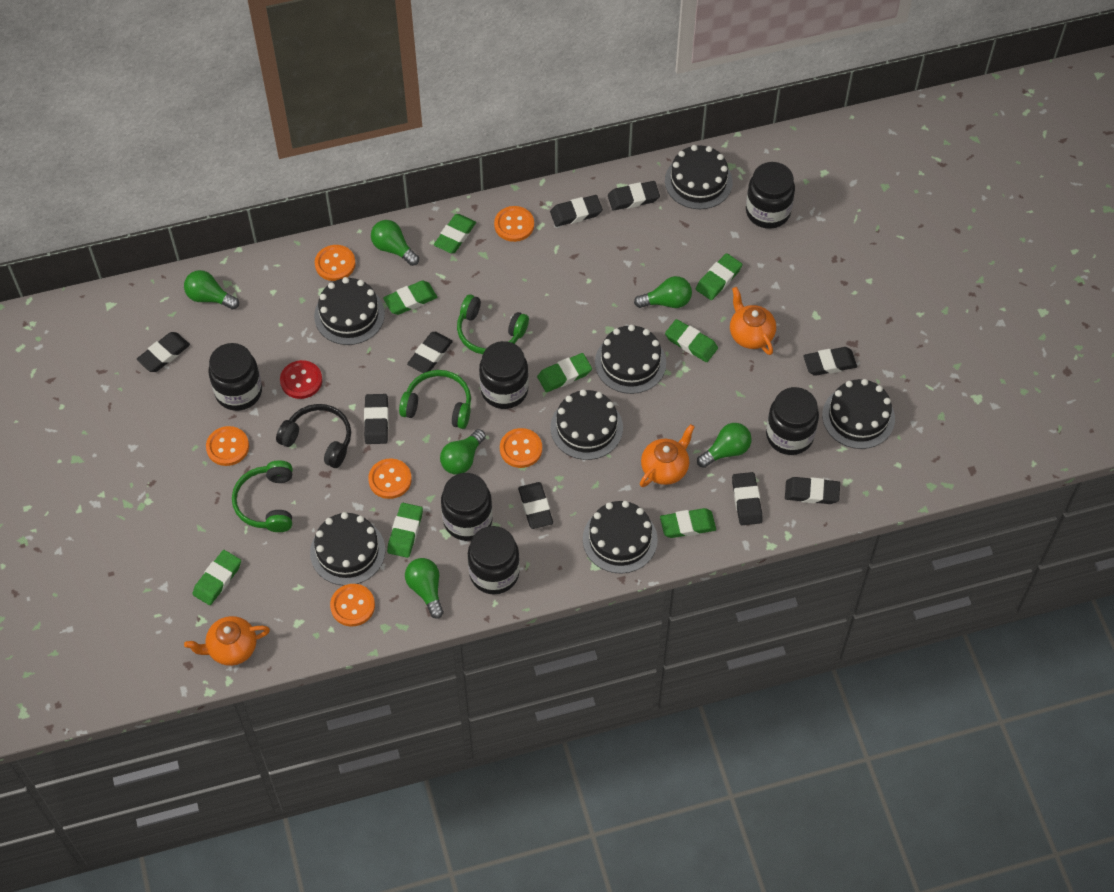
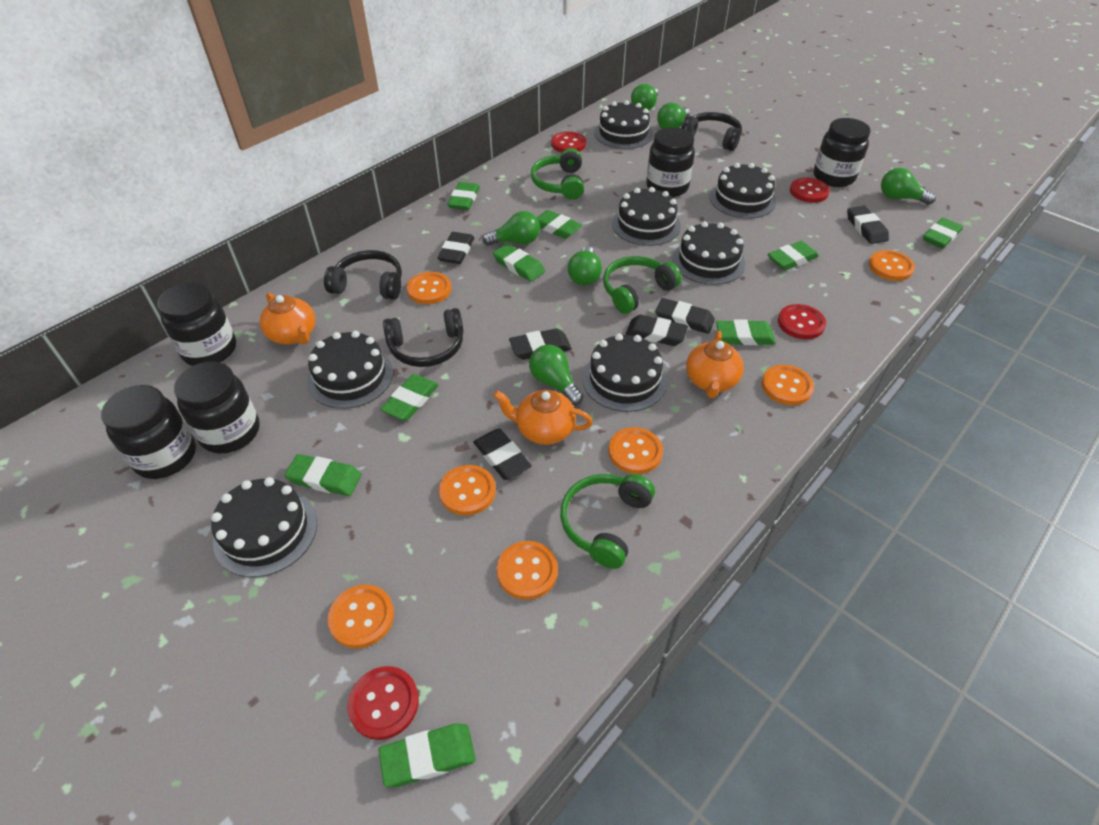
black eraser: [137,332,190,372] [364,394,389,444] [407,332,453,373] [518,482,553,529] [550,195,603,227] [608,181,660,211] [732,472,763,525] [785,477,840,504] [803,347,857,376] = 9 -> [437,232,474,264] [473,428,532,480] [509,329,572,360] [626,315,688,346] [655,298,715,334] [847,206,889,244] = 6
black headphones: [276,404,351,468] = 1 -> [324,250,402,300] [383,308,464,367] [681,112,742,151] = 3
black jar: [208,343,262,411] [441,473,493,541] [468,526,520,594] [479,341,529,409] [746,162,795,229] [766,387,819,455] = 6 -> [101,385,196,479] [157,282,236,366] [174,361,260,454] [646,127,695,197] [813,118,870,187] = 5
green eraser: [193,550,241,605] [383,281,437,315] [387,503,423,558] [434,214,476,253] [537,353,592,392] [660,508,716,538] [665,319,718,362] [696,253,742,300] = 8 -> [284,454,362,496] [378,723,476,787] [380,374,439,420] [448,182,480,210] [493,244,545,282] [537,210,582,239] [716,320,776,345] [768,241,819,270] [923,217,963,248] = 9
orange button: [206,426,249,466] [315,245,356,281] [330,584,375,627] [368,458,412,499] [494,206,534,242] [500,428,542,468] = 6 -> [328,585,394,649] [407,272,451,304] [439,465,496,516] [496,541,558,600] [609,427,663,474] [762,365,814,405] [869,250,915,281] = 7
red button: [280,360,322,399] = 1 -> [347,666,419,740] [551,131,586,153] [778,304,826,339] [790,178,830,203] = 4

